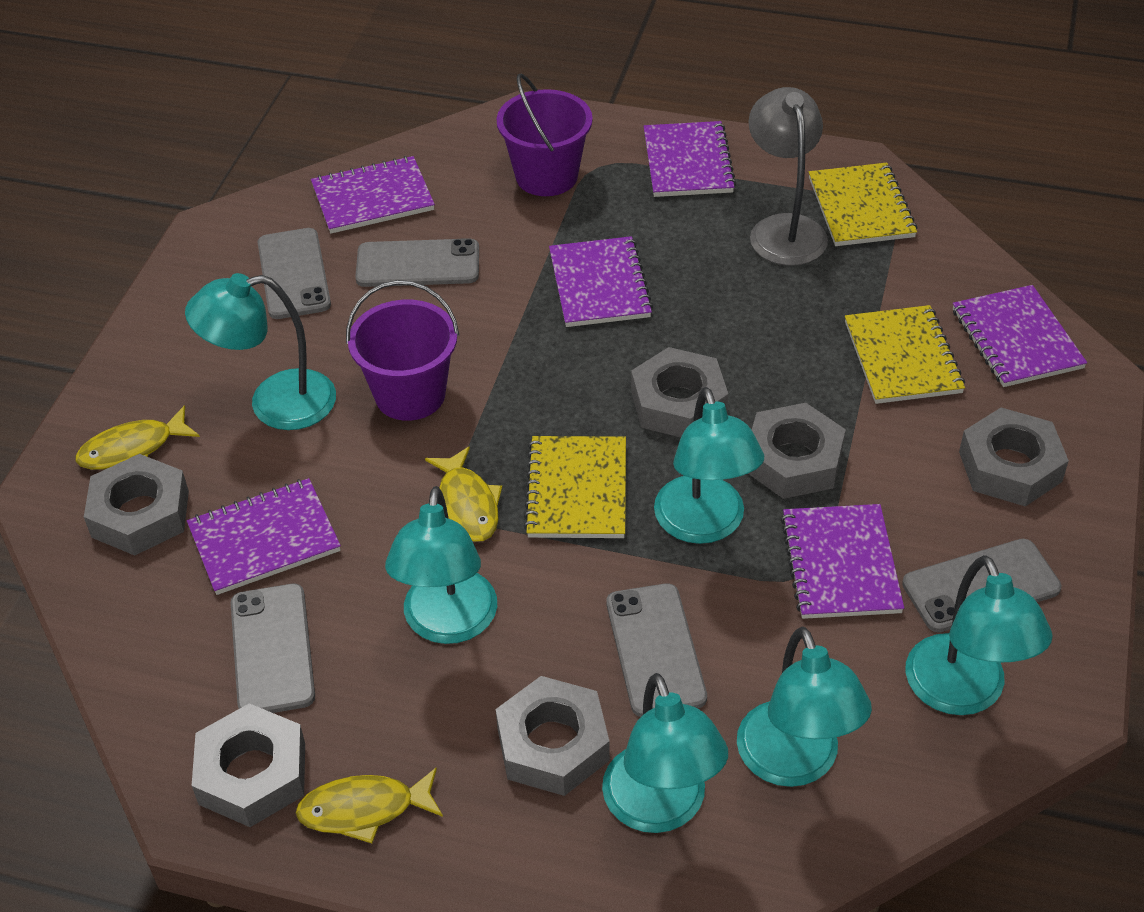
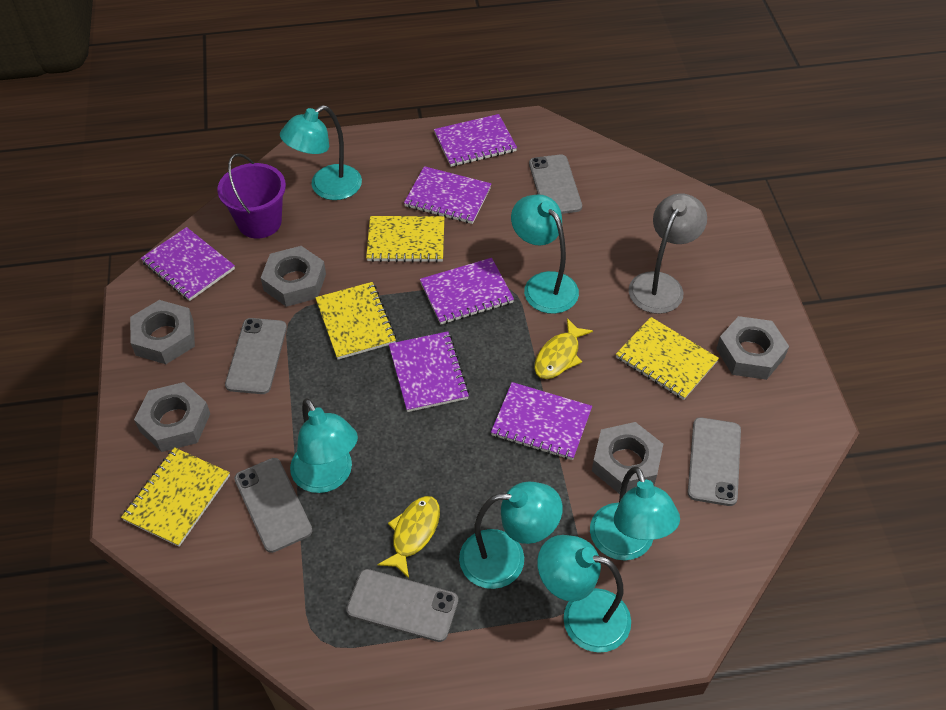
grey nut: [84,454,189,555] [192,703,305,827] [496,676,610,796] [631,347,728,438] [748,403,846,499] [959,407,1069,506] = 6 -> [130,300,195,364] [134,382,210,452] [261,246,326,307] [592,422,663,494] [716,316,789,380] = 5
purple bucket: [346,280,459,421] [497,74,593,196] = 2 -> [218,153,286,239] = 1
yellow fish: [76,405,200,470] [296,767,443,843] [425,446,502,542] = 3 -> [377,496,440,578] [534,318,593,379] = 2
yellow notebook: [524,436,626,538] [809,163,918,246] [845,305,965,404] = 3 -> [121,447,230,547] [315,282,396,359] [366,216,444,263] [616,317,719,400] = 4

